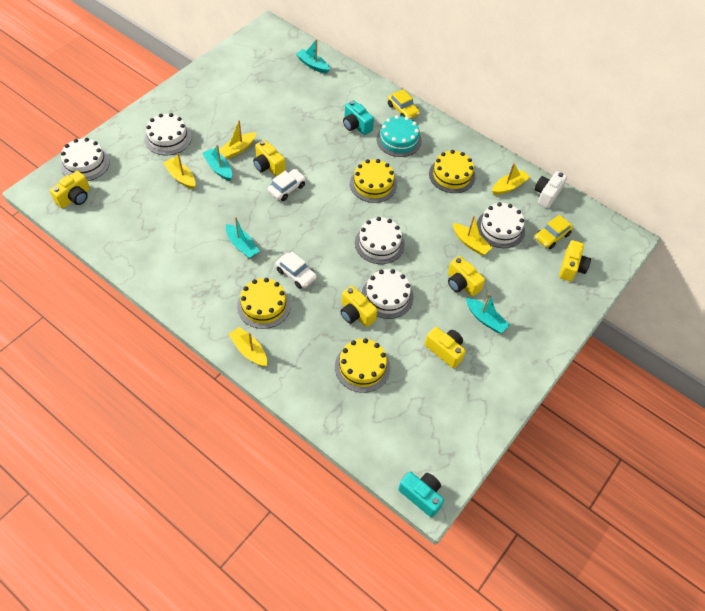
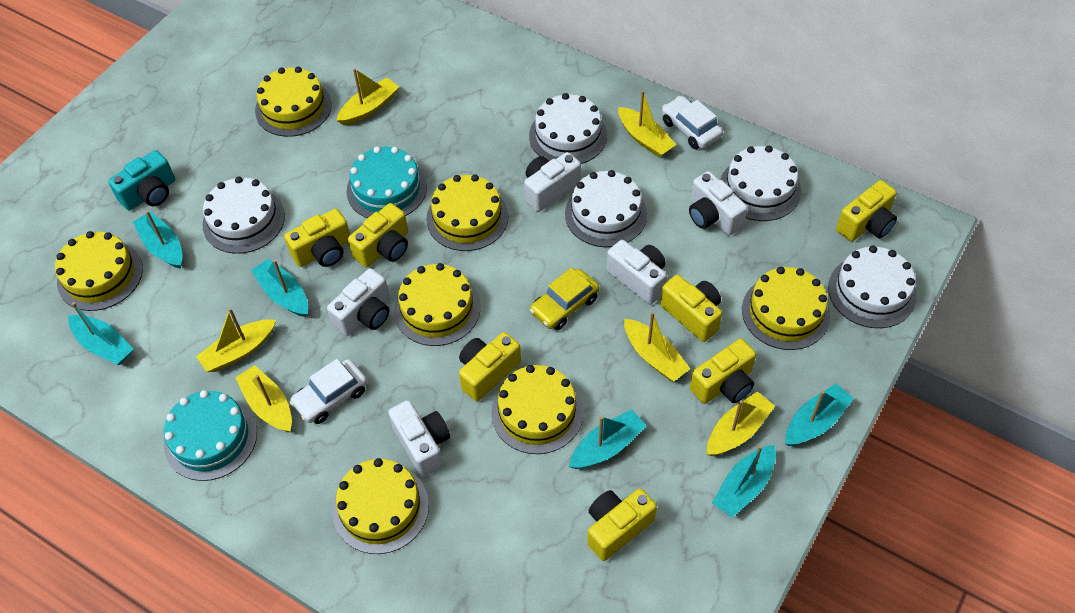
turquoise boat: [202,144,232,181] [226,217,260,258] [296,39,330,74] [466,293,509,333] = 4 -> [68,302,134,365] [133,211,183,269] [251,259,308,317] [569,409,647,469] [712,445,776,517] [785,384,854,446] = 6
turquoise cake: [376,115,422,157] = 1 -> [164,390,257,481] [347,146,427,218] = 2
turquoise camera: [343,100,374,135] [398,472,444,518] = 2 -> [108,150,175,211] = 1
white camera: [534,171,567,208] = 1 -> [327,268,390,336] [388,400,450,477] [524,152,581,212] [607,240,667,304] [689,171,748,236] = 5
yellow boat: [163,153,195,189] [219,120,257,159] [228,327,267,367] [453,215,492,255] [492,163,530,195] = 5 -> [196,308,276,372] [235,365,292,432] [336,68,399,126] [618,90,676,157] [624,312,690,382] [707,391,775,456] = 6
yellow cake: [237,278,291,329] [335,338,390,393] [350,159,397,203] [429,150,475,193] = 4 -> [55,231,143,311] [255,67,332,137] [332,458,429,554] [394,263,480,346] [426,175,508,251] [491,365,583,454] [742,267,830,350] = 7
yellow camera: [50,171,90,208] [253,140,285,176] [340,286,378,327] [425,327,466,368] [448,256,485,296] [559,240,591,281] = 6 -> [284,209,350,267] [348,203,408,267] [459,332,521,401] [588,488,657,561] [660,274,722,342] [690,339,756,404] [836,180,897,241] = 7
yellow car: [388,89,420,119] [535,215,573,249] = 2 -> [530,268,599,330] = 1

